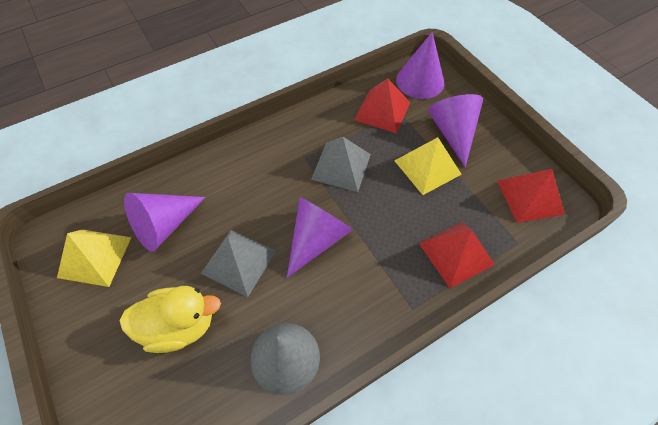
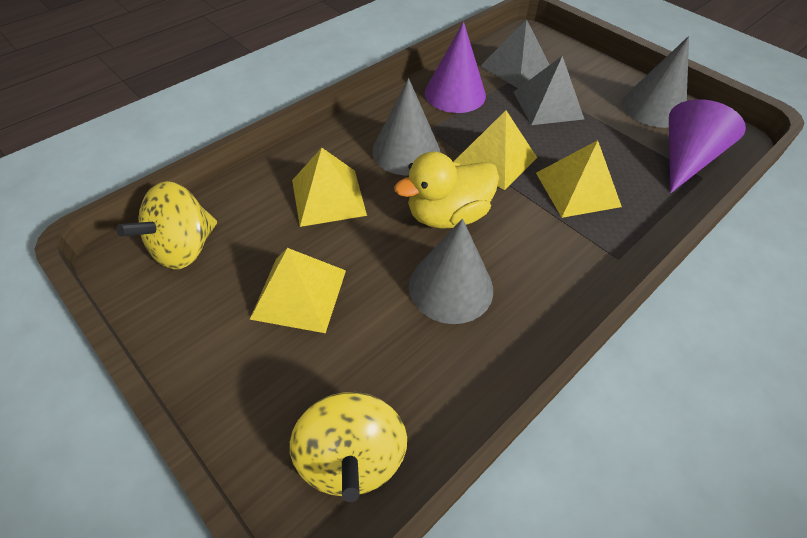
grey cone: [250,323,320,395] = 1 -> [372,78,440,175] [409,219,493,324] [622,36,689,128] = 3
purple cone: [124,193,206,252] [287,197,353,278] [396,32,444,99] [428,94,483,168] = 4 -> [425,22,486,113] [669,99,746,193] = 2
red pyramid: [354,78,410,134] [419,222,495,288] [497,169,565,223] = 3 -> none = 0
yellow pyramid: [57,229,131,287] [394,137,462,195] = 2 -> [250,248,346,333] [292,148,367,227] [454,110,537,190] [536,140,622,218] = 4
yellow spinning top: none = 0 -> [116,181,217,269] [290,392,407,502] = 2

